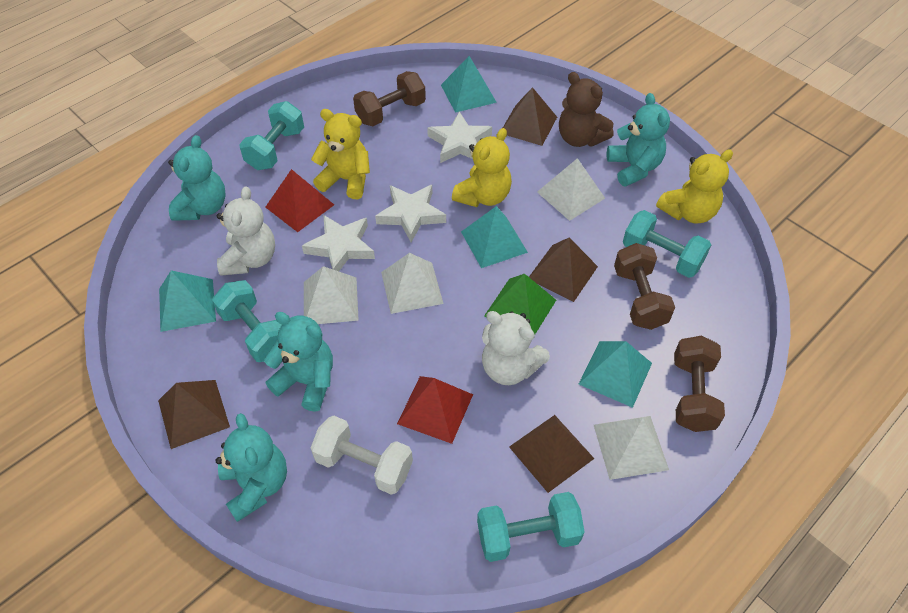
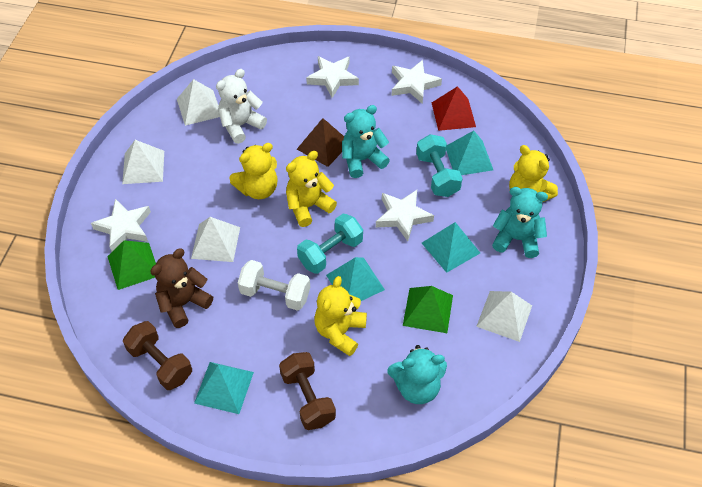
brown dumbbell: [353,71,426,126] [614,243,675,330] [674,336,725,432] = 3 -> [123,321,192,390] [279,352,336,430] = 2
brown pyramid: [158,380,230,449] [503,87,557,146] [509,415,594,493] [529,238,598,302] = 4 -> [297,118,344,167] = 1
green pyramid: [484,274,556,334] = 1 -> [107,240,156,290] [403,286,453,333] = 2
red pyramid: [265,169,334,232] [397,376,473,444] = 2 -> [432,86,476,131] = 1
turquoise dumbbell: [212,280,281,362] [239,101,304,170] [477,492,585,562] [623,210,711,278] = 4 -> [297,214,363,274] [416,134,463,197] = 2
turquoise teddy bear: [168,135,226,221] [215,413,287,522] [264,312,333,412] [607,93,670,187] = 4 -> [342,105,390,178] [387,345,447,404] [492,187,548,258] = 3
white star: [302,215,375,271] [375,185,446,242] [427,112,492,163] = 3 -> [91,199,151,252] [306,56,359,98] [376,190,434,241] [391,60,442,104] = 4
white teddy bear: [217,186,275,276] [482,311,550,385] = 2 -> [216,69,267,144] = 1
yellow teddy bear: [311,109,370,199] [452,128,512,207] [656,149,733,224] = 3 -> [230,143,277,199] [286,151,337,227] [314,276,367,356] [509,145,558,202] = 4

